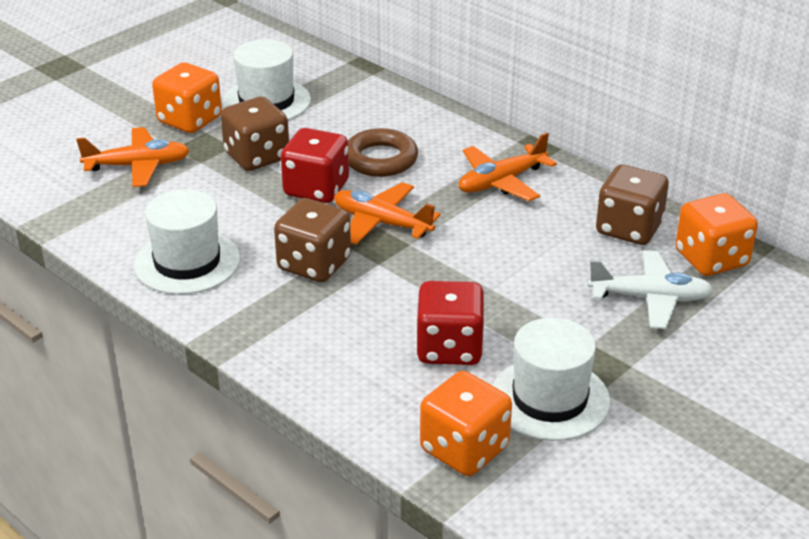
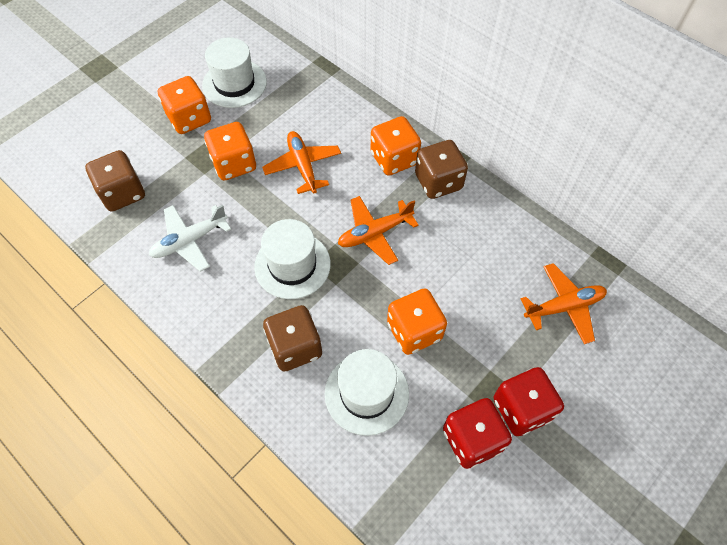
brown ring: [348,128,418,177] = 1 -> none = 0
orange dice: [152,62,222,133] [420,371,512,476] [675,193,758,276] = 3 -> [158,76,211,134] [204,122,256,180] [371,116,421,176] [387,289,447,355] = 4

